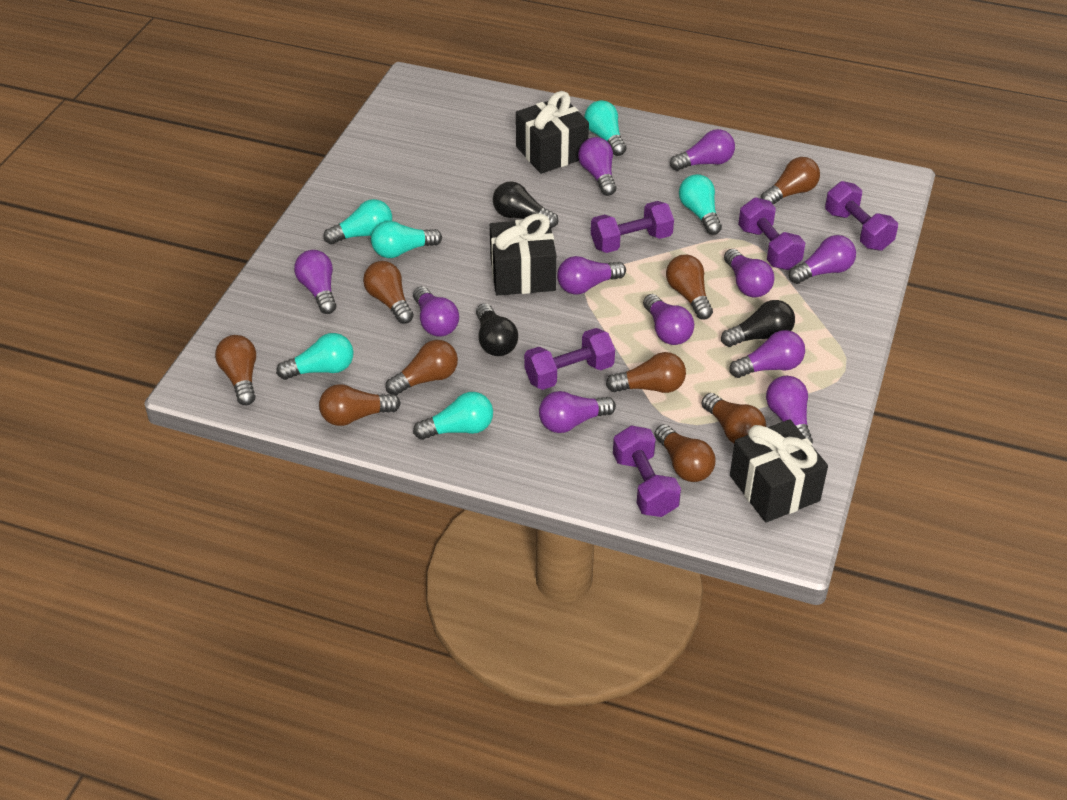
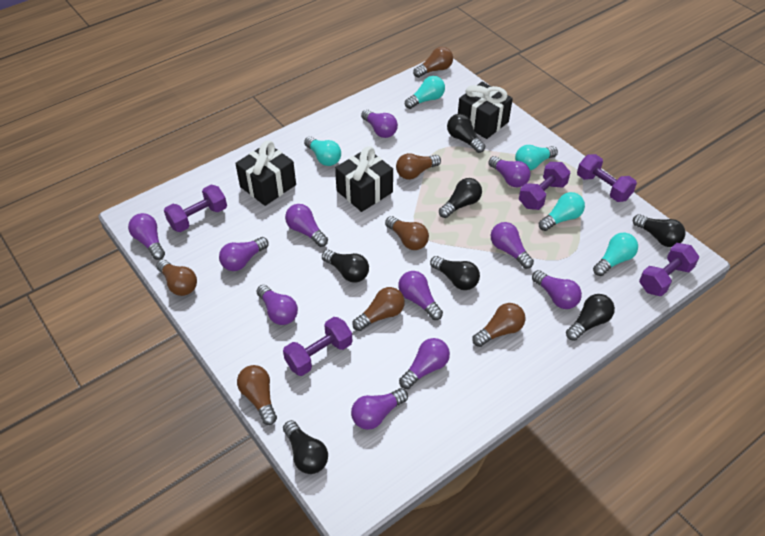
black light bulb: [476,303,518,356] [493,181,558,228] [721,300,795,347] = 3 -> [283,420,328,474] [322,250,369,283] [430,256,480,290] [439,178,482,218] [447,114,485,153] [566,294,615,341] [633,214,686,247] = 7
brown light bulb: [215,335,256,405] [319,384,401,426] [363,261,414,324] [385,340,458,396] [606,352,686,393] [654,424,715,482] [666,255,713,319] [701,393,766,443] [761,157,820,204] = 9 -> [156,259,197,296] [237,365,277,425] [352,287,405,331] [385,216,429,250] [396,153,441,180] [413,47,453,78] [472,303,525,347] = 7
turquoise light bulb: [276,333,353,380] [323,199,392,244] [371,221,442,258] [413,392,493,440] [584,100,626,156] [679,174,722,235] = 6 -> [304,136,341,166] [405,76,445,109] [515,145,558,170] [539,192,585,231] [593,233,638,276] = 5

